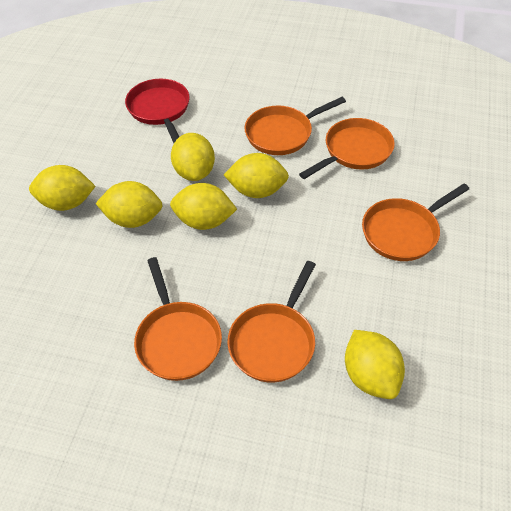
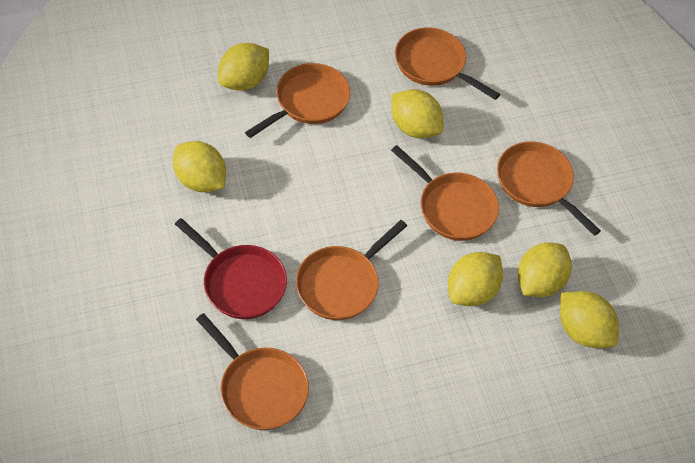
orange pan: [134,257,222,381] [227,261,316,382] [245,97,346,155] [299,118,395,179] [362,184,469,261] = 5 -> [196,313,309,430] [245,63,350,138] [296,220,407,320] [391,145,499,241] [395,28,500,100] [497,141,601,236] = 6

